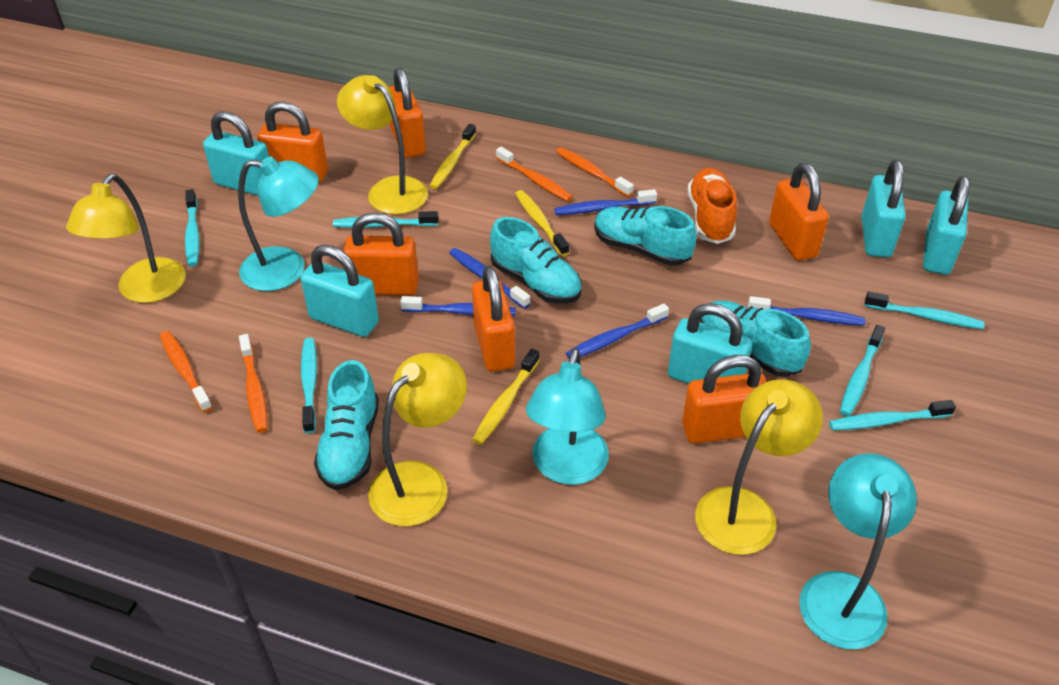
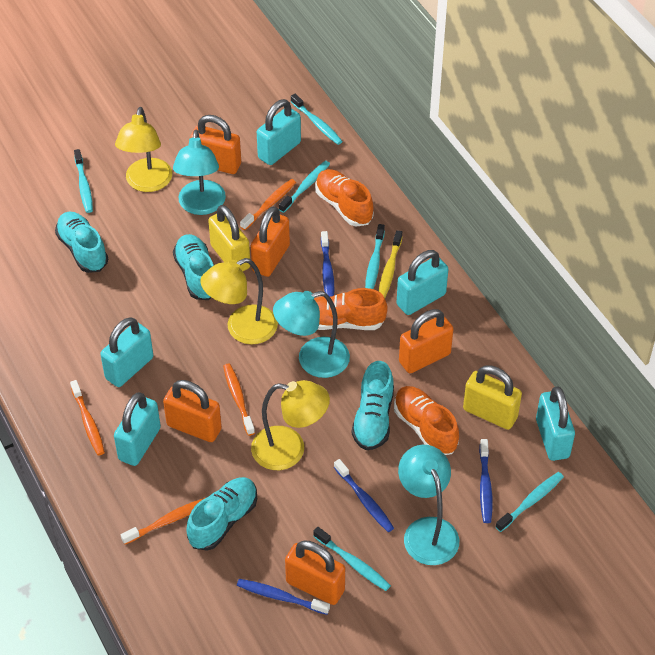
blue toothbrush: [400,296,516,316] [449,248,531,309] [555,189,657,215] [566,304,669,358] [748,296,866,326] = 5 -> [237,579,330,615] [321,231,334,297] [334,459,394,532] [479,439,492,523] = 4
orange padlock: [257,101,328,183] [343,213,419,295] [389,67,426,158] [472,266,515,372] [682,355,767,444] [769,163,829,261] = 6 -> [163,380,222,442] [190,115,241,174] [251,206,290,277] [285,540,345,605] [399,309,453,373] = 5
orange shoe: [687,168,737,244] = 1 -> [314,288,388,330] [315,169,373,227] [394,386,459,455] = 3
yellow lamp: [66,174,186,303] [337,75,428,214] [368,353,467,526] [695,379,823,555] = 4 -> [115,107,172,192] [200,258,278,345] [251,380,330,470] = 3
yellow padlock: none = 0 -> [208,205,250,271] [463,365,522,430] = 2
yellow toothbrush: [429,124,476,189] [472,349,539,445] [515,190,569,256] = 3 -> [379,230,402,298] = 1

